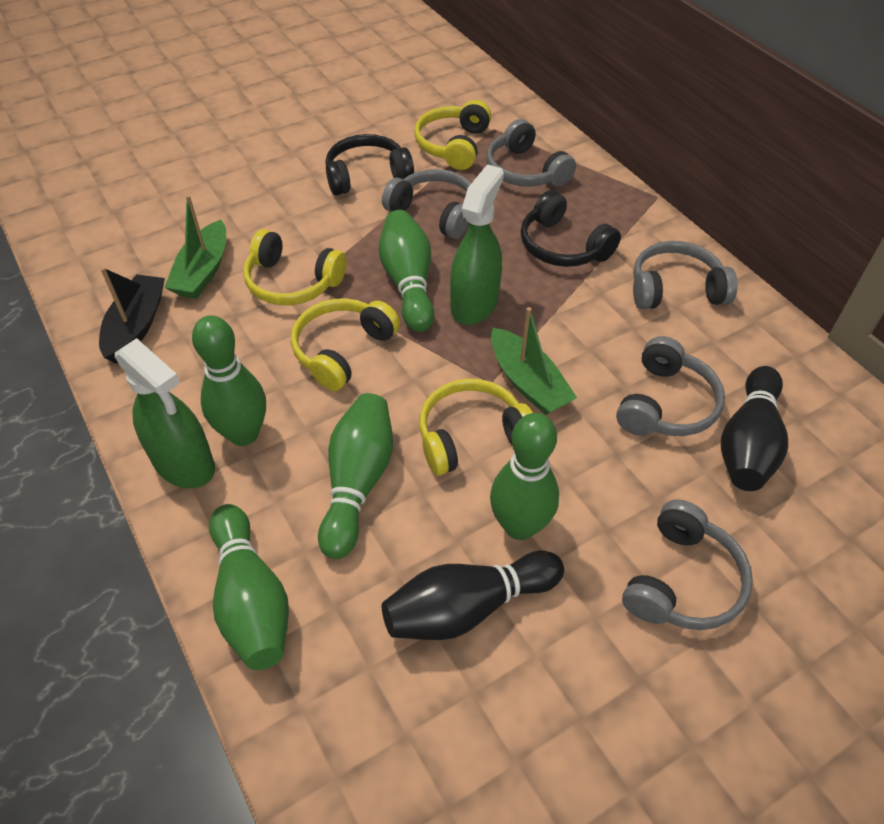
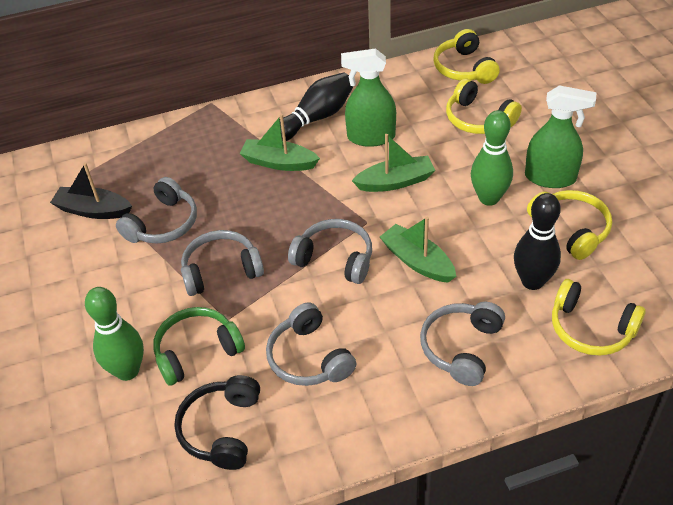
black headphones: [326,134,414,196] [521,190,621,267] = 2 -> [174,375,260,470] = 1
green boat: [164,195,226,299] [491,307,577,415] = 2 -> [239,114,320,171] [352,134,435,192] [380,217,456,283] = 3
green bowling pin: [192,315,266,446] [209,504,289,670] [318,393,393,559] [379,210,434,332] [490,413,559,540] = 5 -> [85,287,144,381] [471,110,513,206] = 2
green headphones: none = 0 -> [153,307,245,386] = 1

